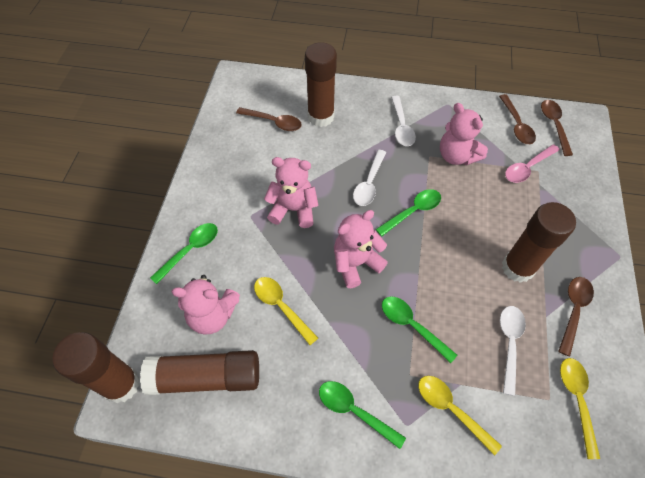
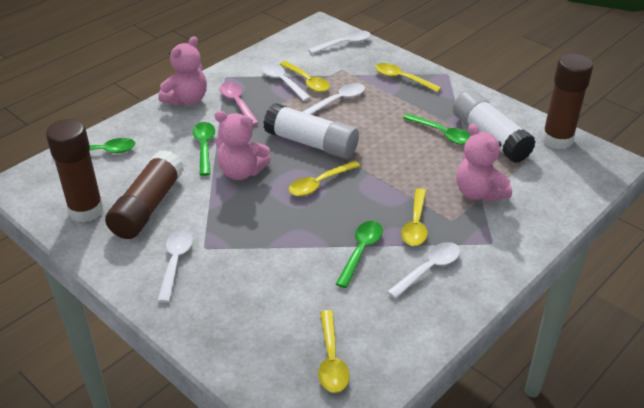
brown glue stick: [53,332,140,403] [140,350,259,395] [305,42,337,127] [502,202,576,283] = 4 -> [46,119,104,223] [105,150,184,239] [542,53,593,150] = 3
brown spoon: [236,107,302,131] [499,94,536,144] [541,100,573,156] [558,277,594,356] = 4 -> none = 0
pink teddy bear: [171,275,240,335] [264,157,319,228] [334,210,388,288] [440,103,488,165] = 4 -> [158,36,207,106] [215,111,271,180] [456,123,512,202] = 3
white glue stick: none = 0 -> [263,103,359,159] [453,90,536,163] = 2
white spoon: [353,150,387,206] [391,96,416,146] [500,306,526,396] = 3 -> [157,229,193,303] [262,63,311,101] [303,83,365,115] [308,30,371,54] [387,242,460,299] = 5
yellow spoon: [254,277,318,345] [418,376,502,456] [560,358,600,459] = 3 -> [280,61,330,92] [289,161,360,196] [318,310,349,393] [375,63,441,92] [401,188,428,246] = 5

